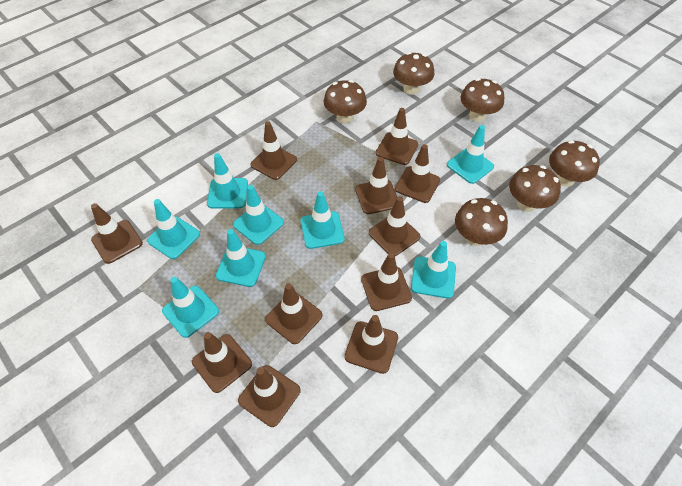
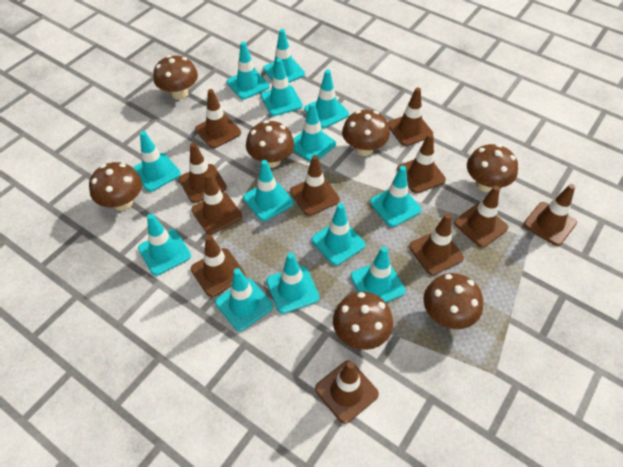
brown mushroom: [324,80,367,124] [393,52,434,95] [455,198,508,246] [461,78,504,122] [509,165,561,212] [549,140,600,187] = 6 -> [89,162,142,211] [153,55,198,100] [246,120,294,168] [333,292,393,350] [342,110,390,156] [424,273,483,329] [467,144,518,192] = 7
turquoise traffic cone: [147,199,200,259] [162,277,219,338] [207,153,248,208] [216,229,266,287] [233,185,284,245] [301,191,345,249] [411,241,456,298] [447,125,494,184] = 8 -> [133,131,181,192] [138,214,191,276] [215,268,273,331] [227,42,269,99] [243,160,294,221] [261,58,303,116] [263,29,305,83] [266,253,319,314] [293,103,336,162] [304,70,349,128] [312,203,365,265] [351,246,406,302] [370,166,421,227] = 13

